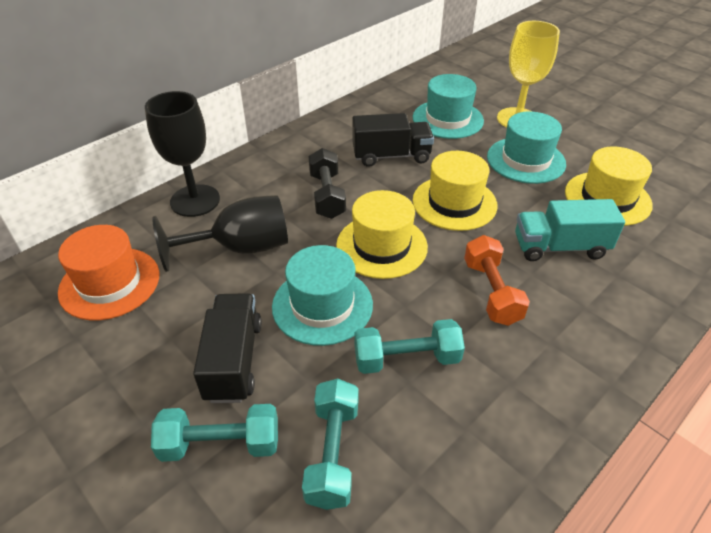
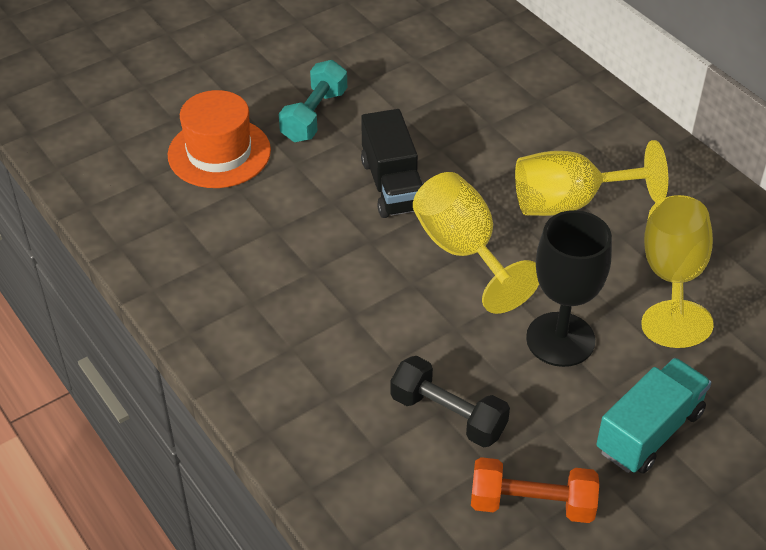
black goblet: [145,91,220,217] [152,195,288,272] = 2 -> [526,210,612,367] = 1
black truck: [193,293,262,403] [352,113,434,167] = 2 -> [361,109,423,218] = 1
turquoise dumbbell: [151,404,278,462] [302,379,358,510] [354,319,465,374] = 3 -> [279,60,347,142] = 1
turquoise hat: [272,245,373,346] [413,74,484,139] [487,111,566,184] = 3 -> none = 0
yellow goblet: [497,21,560,128] = 1 -> [413,172,539,314] [515,140,668,216] [641,195,714,348] = 3
yellow hat: [336,190,428,279] [413,151,498,231] [565,146,653,226] = 3 -> none = 0

